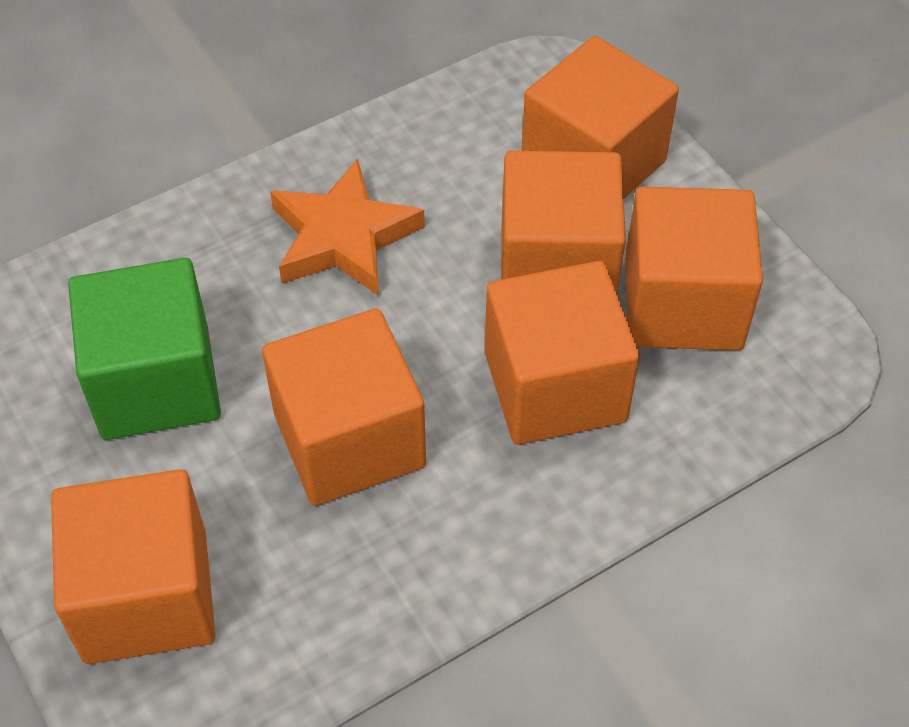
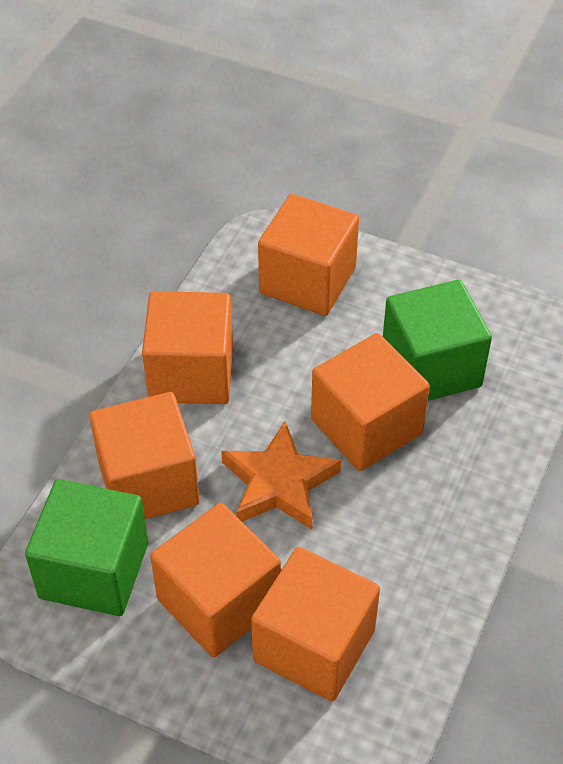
green cube: [68,258,221,440] = 1 -> [25,479,148,616] [383,280,492,401] = 2

